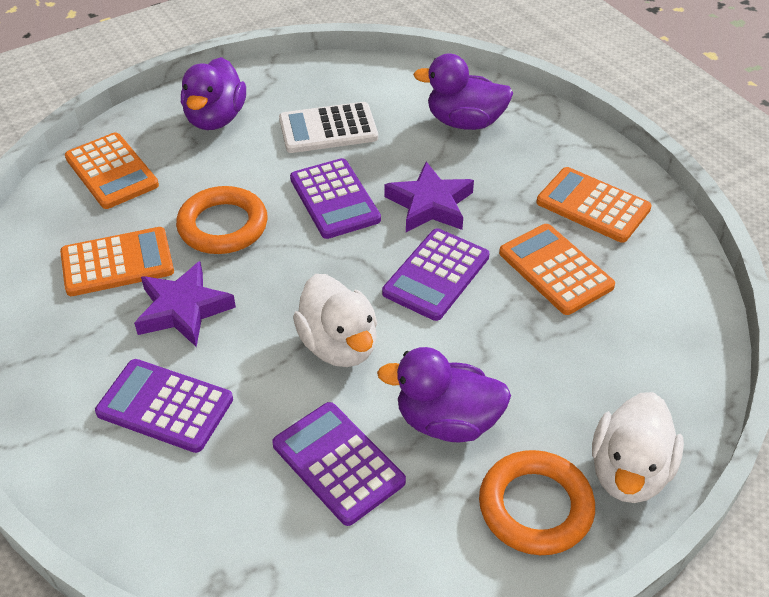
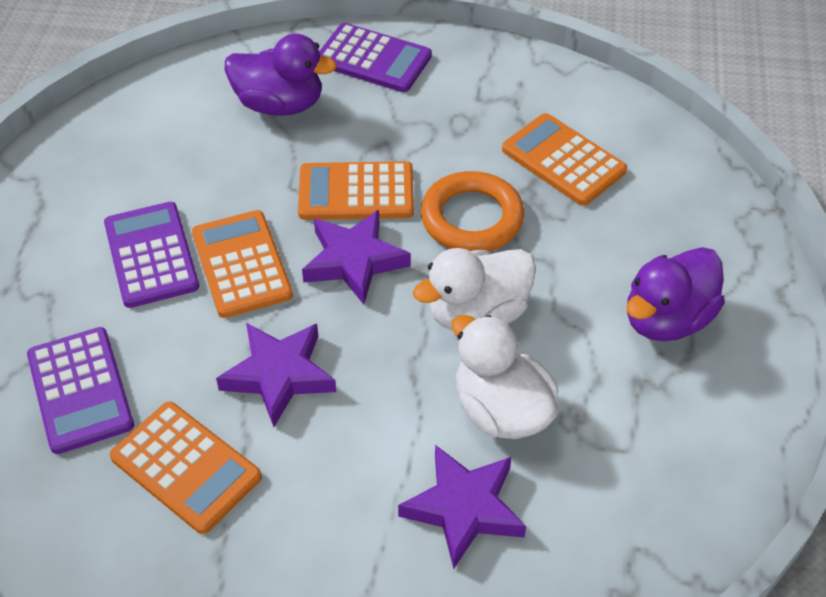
orange ring: [176,186,268,254] [479,450,595,555] = 2 -> [421,171,524,251] = 1
purple calculator: [95,359,233,453] [272,402,406,526] [290,158,381,239] [382,228,489,321] = 4 -> [27,327,134,454] [104,202,199,308] [319,23,432,92] = 3
purple duck: [181,57,246,130] [377,347,511,443] [413,54,513,130] = 3 -> [225,34,337,116] [627,247,725,341] = 2
purple star: [134,261,236,347] [384,162,474,232] = 2 -> [216,323,336,427] [302,210,411,304] [398,445,526,569] = 3
white calculator: [279,102,378,153] = 1 -> none = 0

